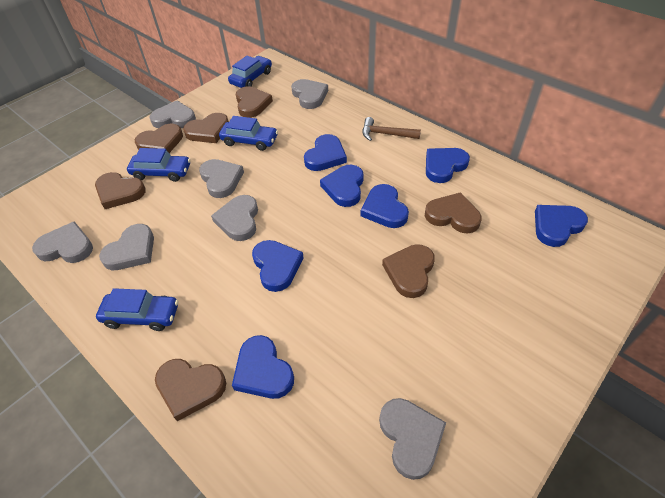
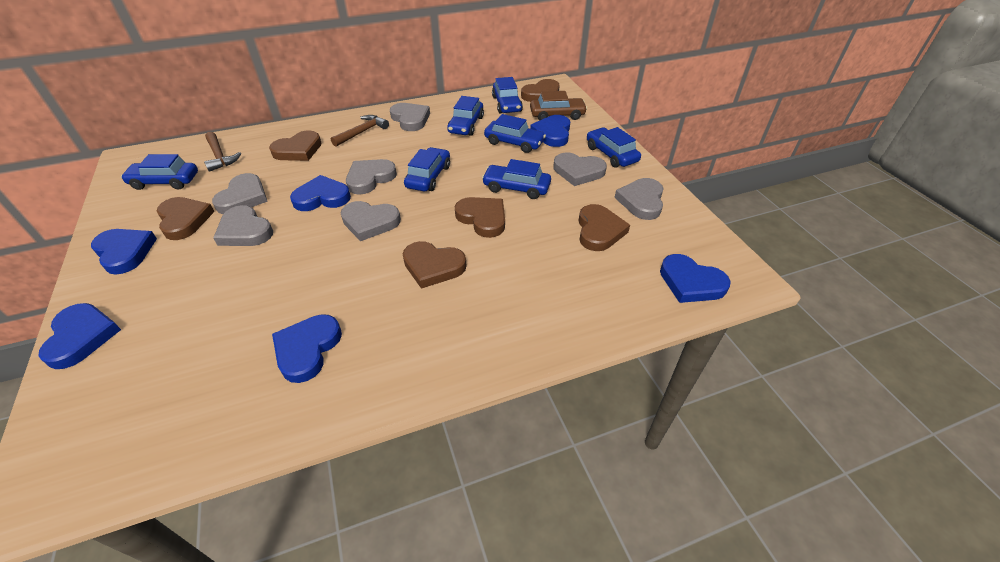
blue car: [96,288,178,331] [127,148,191,182] [219,116,278,151] [228,56,272,88] = 4 -> [121,154,198,190] [404,147,450,191] [447,96,484,136] [482,159,551,199] [484,114,546,153] [492,77,523,113] [587,127,641,168] = 7
blue heart: [232,335,294,399] [252,240,304,292] [304,134,347,171] [320,165,364,207] [361,184,409,228] [426,148,470,183] [535,205,588,247] = 7 -> [38,303,121,369] [91,229,157,275] [272,314,342,383] [290,175,351,211] [530,115,570,147] [660,254,731,303] = 6
brown car: none = 0 -> [530,91,587,120] = 1
brown hammer: [363,117,421,141] = 1 -> [204,132,241,172] [331,115,389,147] = 2
brown heart: [95,172,146,209] [135,124,183,153] [155,359,226,421] [183,113,229,143] [236,86,273,118] [382,244,435,298] [425,192,482,234] = 7 -> [157,197,215,240] [269,130,321,161] [403,241,466,289] [455,197,505,238] [521,79,560,102] [579,204,630,251] = 6

